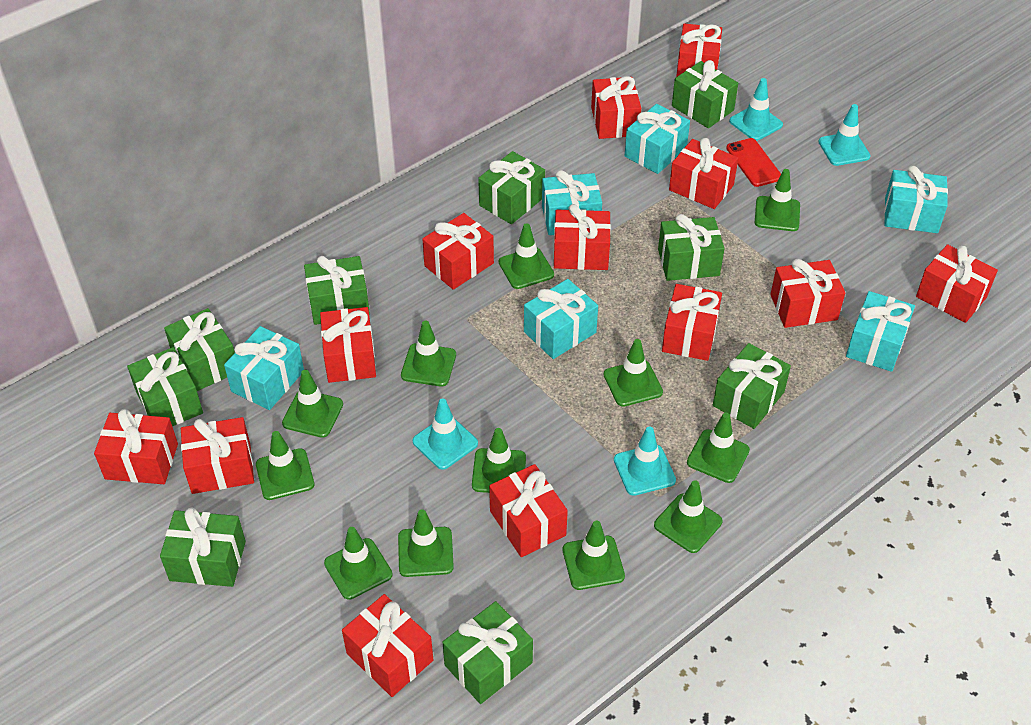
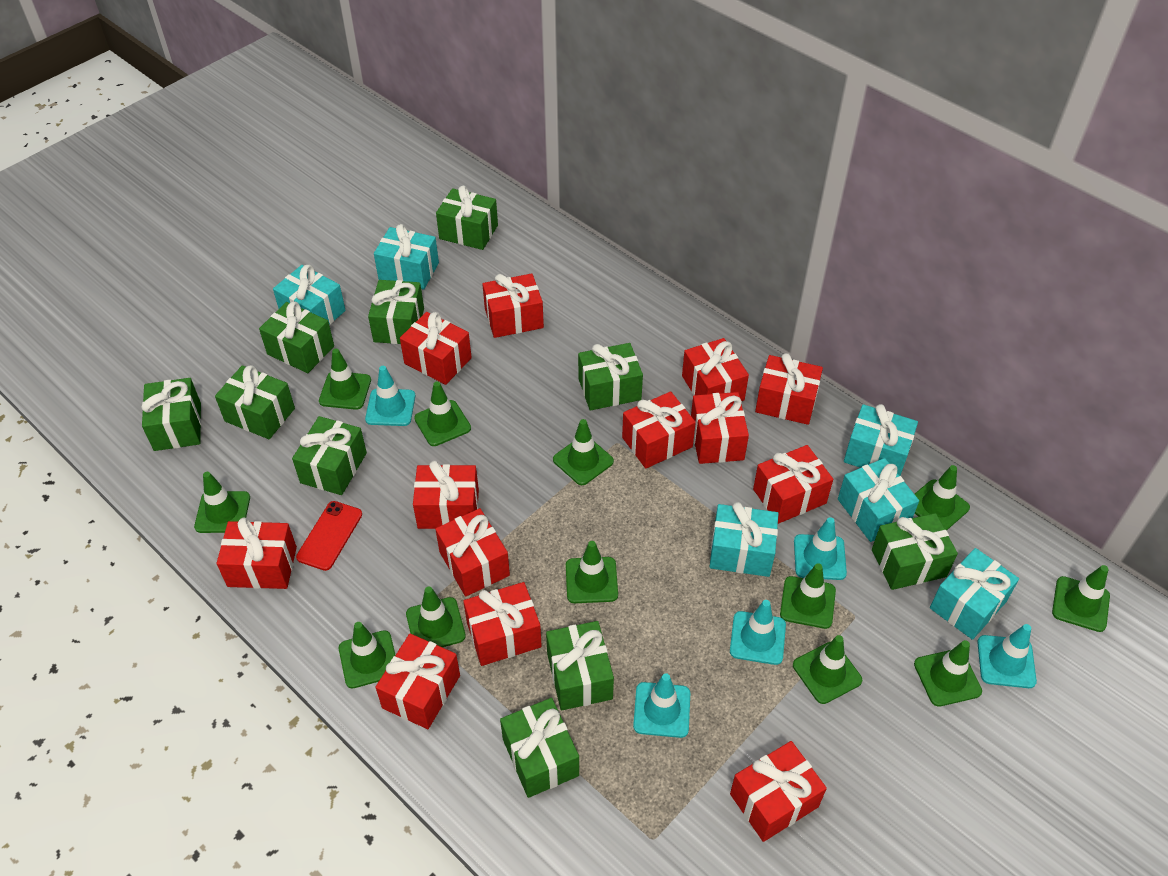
green gift: [127,347,203,426] [160,508,246,587] [164,308,235,391] [304,256,370,325] [443,601,533,704] [478,151,545,224] [658,214,725,281] [672,60,738,128] [713,343,791,429] = 9 -> [141,378,201,451] [215,365,295,439] [259,301,334,373] [292,416,367,495] [368,280,424,344] [436,186,498,250] [500,698,579,798] [546,621,614,710] [578,343,643,411] [872,513,958,590] = 10
turquoise traffic cone: [413,398,478,470] [614,426,676,496] [729,78,783,141] [818,104,871,166] = 4 -> [365,366,415,426] [633,673,690,738] [730,600,786,665] [794,517,847,580] [977,624,1037,688] = 5

